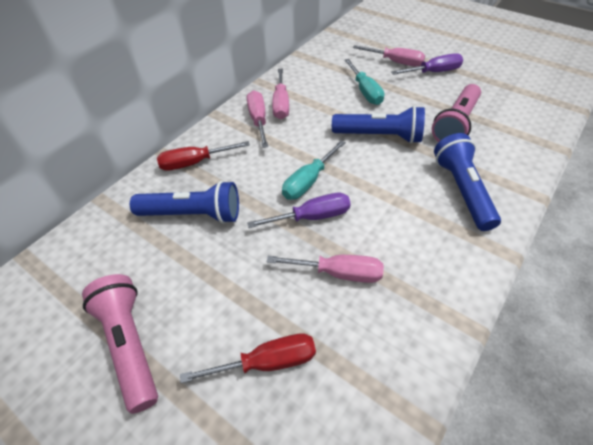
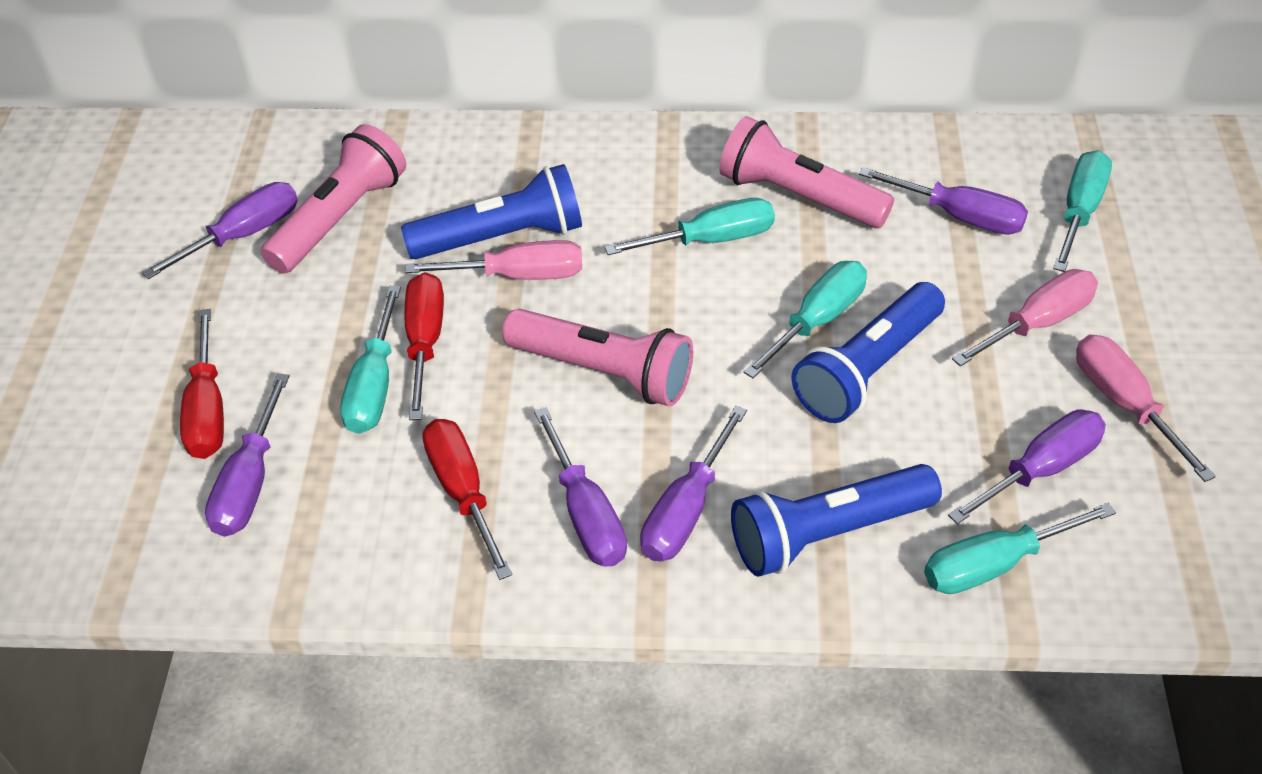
pink flashlight: [82,274,158,414] [432,84,481,142] = 2 -> [261,124,406,274] [502,309,693,406] [719,116,894,228] = 3
pink screwdriver: [247,90,268,148] [267,255,384,283] [272,69,289,119] [353,45,425,67] = 4 -> [405,240,582,280] [952,269,1098,366] [1076,334,1216,482] = 3
purple screwdriver: [247,193,351,228] [391,53,463,75] = 2 -> [142,182,298,279] [205,373,290,537] [534,407,627,567] [640,406,747,562] [859,167,1028,235] [948,410,1106,524] = 6
red screwdriver: [157,141,250,171] [180,333,316,383] = 2 -> [180,309,224,459] [405,272,444,420] [423,419,512,580] = 3
turquoise screwdriver: [282,140,346,200] [344,59,384,105] = 2 -> [340,285,401,434] [605,198,775,255] [743,261,867,378] [924,503,1116,594] [1053,150,1112,272] = 5

